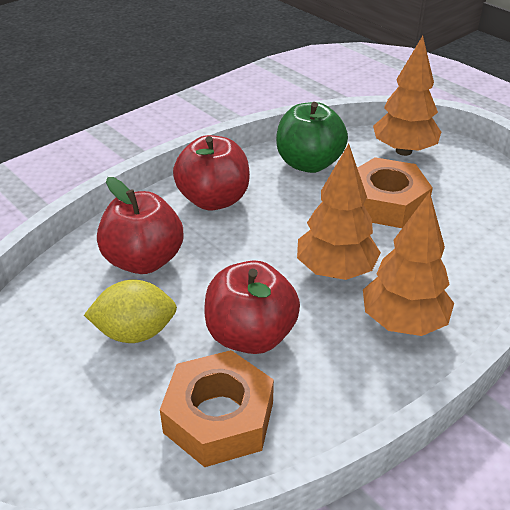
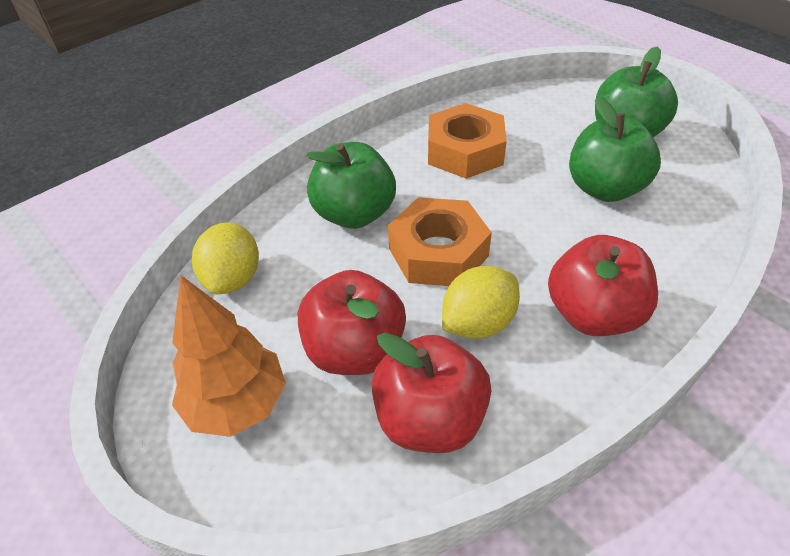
green apple: [276,102,348,173] = 1 -> [306,142,396,229] [569,96,661,202] [595,46,678,137] = 3
orange tree: [297,144,381,280] [363,192,454,336] [373,36,441,156] = 3 -> [172,275,286,437] = 1
yellow lemon: [84,280,177,343] = 1 -> [192,222,259,294] [442,266,520,339] = 2

